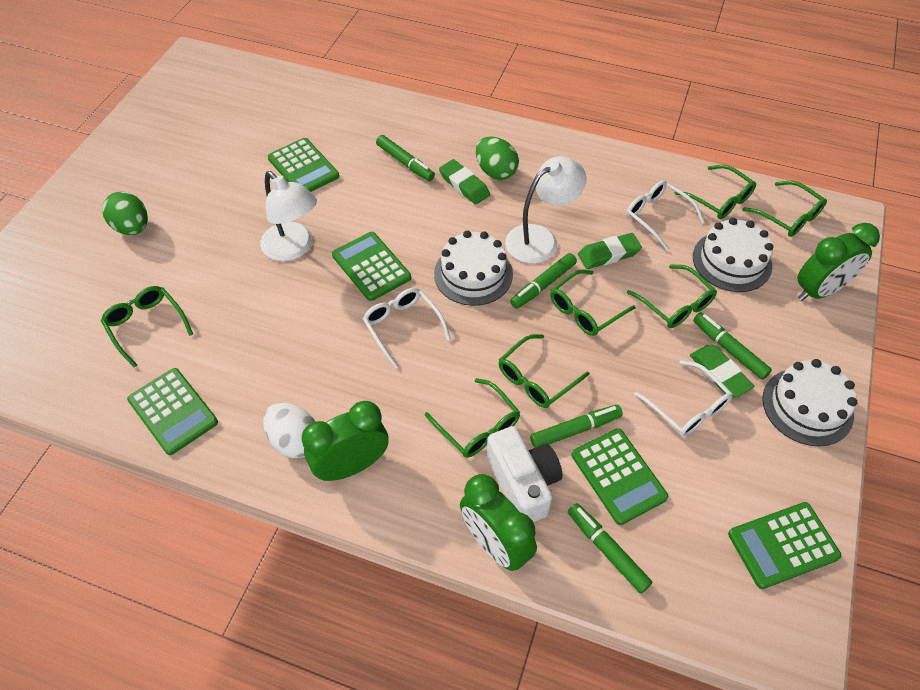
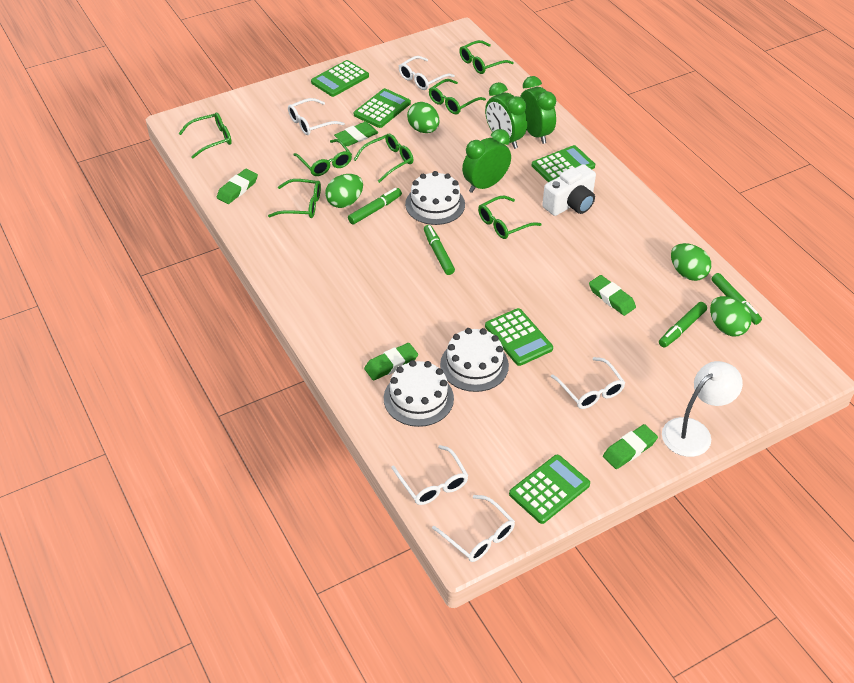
green egg: [102,192,148,235] [476,136,519,180] = 2 -> [325,174,363,208] [407,102,439,133] [671,243,711,281] [710,296,752,336] = 4
green eraser: [439,159,490,205] [578,233,642,269] [690,345,754,398] = 3 -> [217,168,258,204] [334,122,379,146] [364,343,418,381] [589,275,636,316] [603,424,658,469] = 5
green marker: [376,135,435,181] [510,253,577,309] [530,405,623,448] [568,503,652,593] [693,312,772,380] = 5 -> [348,188,402,224] [424,225,455,275] [659,302,707,348] [711,273,762,325] = 4
white egg: [263,403,316,458] = 1 -> none = 0
white glasses: [363,288,451,369] [626,180,705,251] [634,360,733,437] = 3 -> [288,98,345,135] [391,445,469,505] [399,56,455,90] [432,495,515,562] [551,357,625,409] = 5
white lamp: [260,171,317,261] [505,156,586,264] = 2 -> [662,361,743,457] = 1

